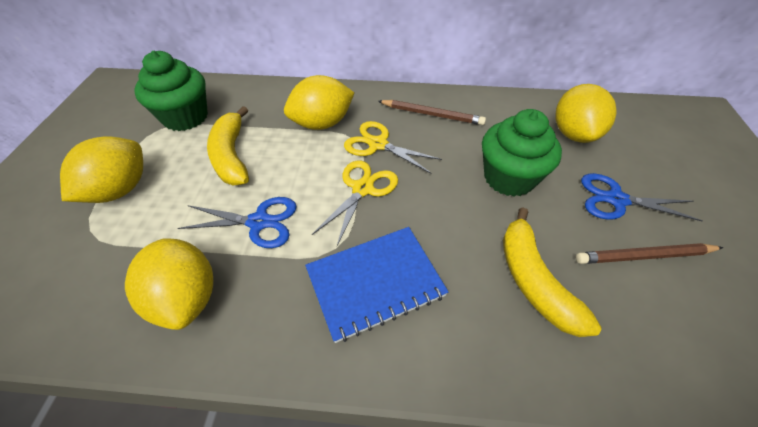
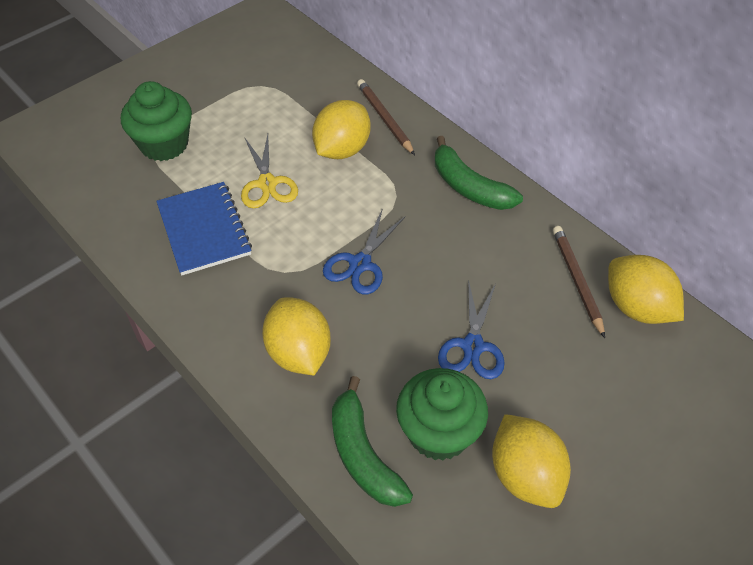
green banana: none = 0 -> [332,376,413,507] [435,136,523,210] = 2
yellow banana: [207,106,249,185] [503,207,602,337] = 2 -> none = 0
yellow scissors: [312,161,398,246] [344,121,442,174] = 2 -> [241,134,298,208] = 1

